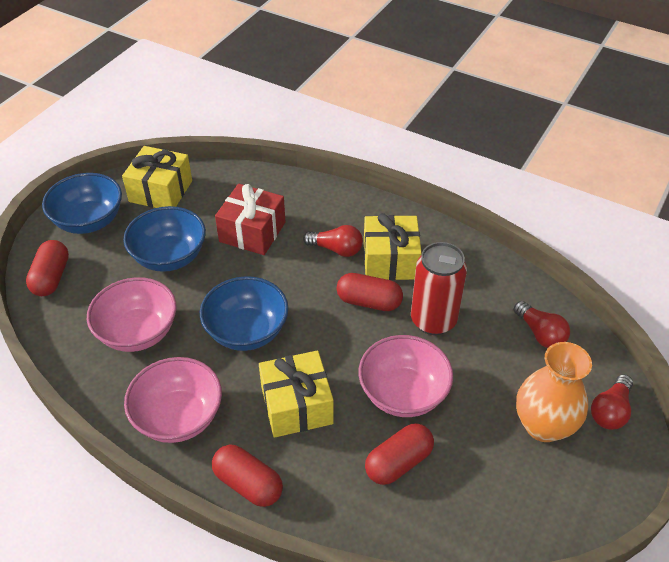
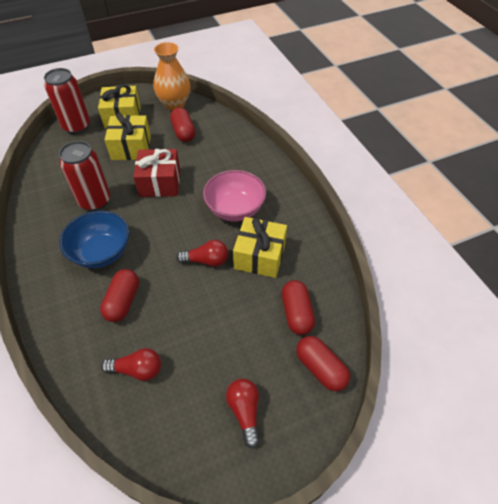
blue bowl: [42,173,122,234] [123,206,206,272] [200,276,289,351] = 3 -> [59,211,129,268] = 1
pink bowl: [87,277,177,352] [124,357,222,443] [359,335,453,417] = 3 -> [203,170,266,221] = 1
red can: [411,242,467,335] = 1 -> [44,68,90,134] [59,141,110,211] = 2

